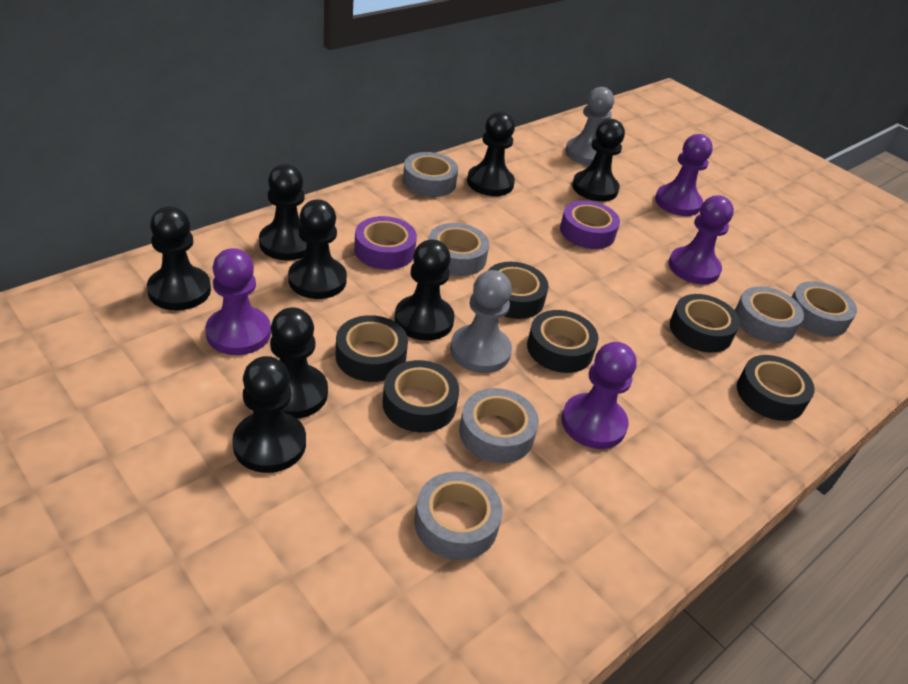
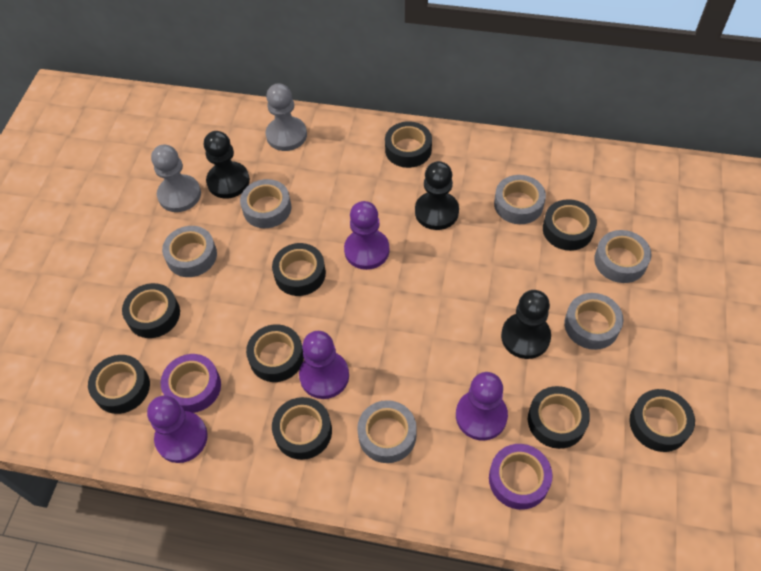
black pawn: [147,207,211,310] [232,356,306,473] [259,164,307,261] [270,307,328,419] [288,200,347,299] [395,240,454,341] [467,112,515,196] [572,119,625,202] = 8 -> [204,131,250,199] [415,161,459,230] [501,290,551,359] = 3
black tape: [336,315,408,382] [382,360,459,432] [488,262,549,319] [527,310,598,373] [670,294,740,353] [737,355,815,421] = 6 -> [88,355,150,414] [122,283,180,338] [246,324,304,382] [272,243,326,296] [272,397,332,460] [385,121,432,168] [528,386,590,449] [543,199,597,251] [629,389,695,452] = 9

